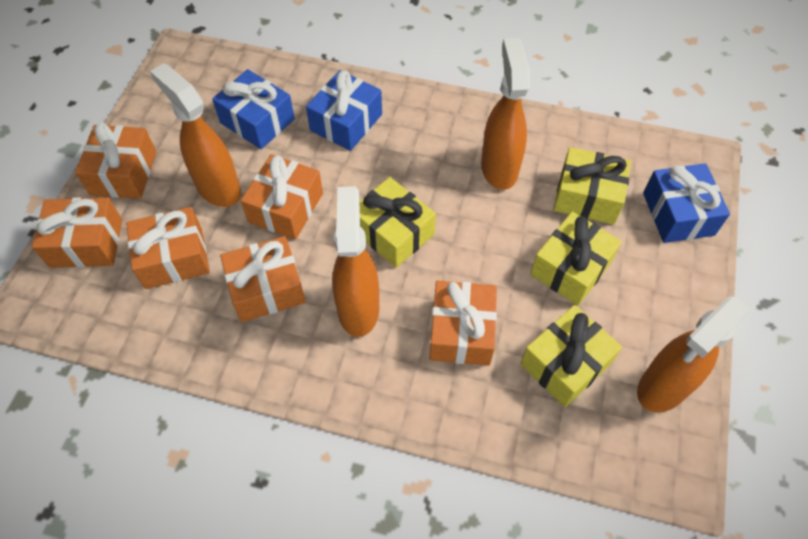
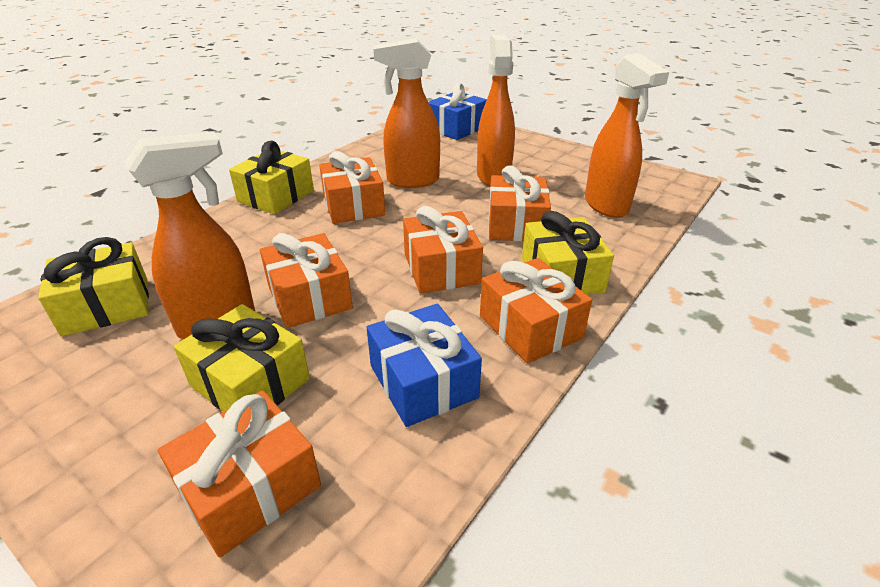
blue gift: [212,69,295,149] [306,70,382,151] [643,163,730,243] = 3 -> [367,304,482,427] [429,83,487,140] = 2

